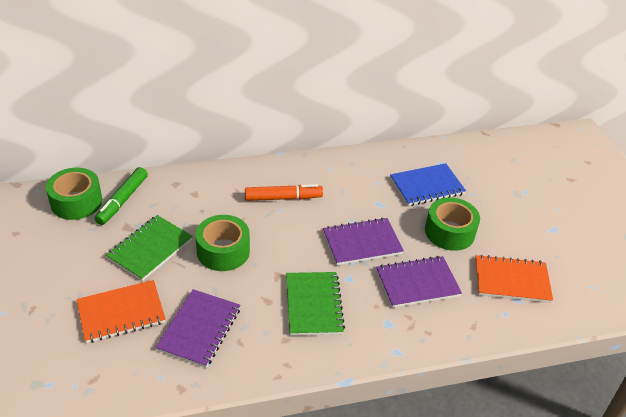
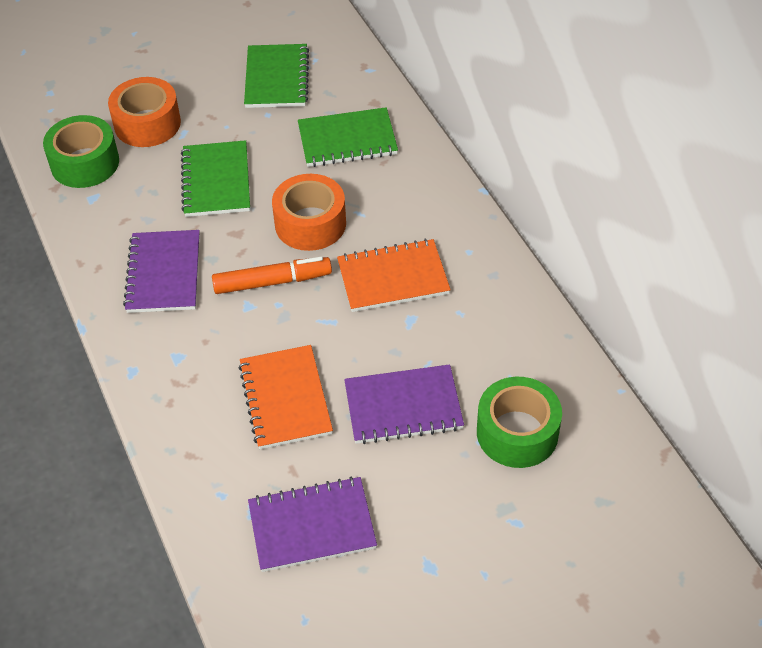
blue notebook: [390,163,466,206] = 1 -> none = 0
green marker: [95,167,148,225] = 1 -> none = 0
green notebook: [106,215,193,281] [286,272,345,336] = 2 -> [181,140,250,217] [244,44,309,108] [298,107,398,167] = 3
green tape: [46,168,102,220] [195,215,250,271] [425,197,480,251] = 3 -> [43,115,119,188] [477,377,562,468] = 2
orange tape: none = 0 -> [108,77,181,147] [272,174,346,251] = 2

